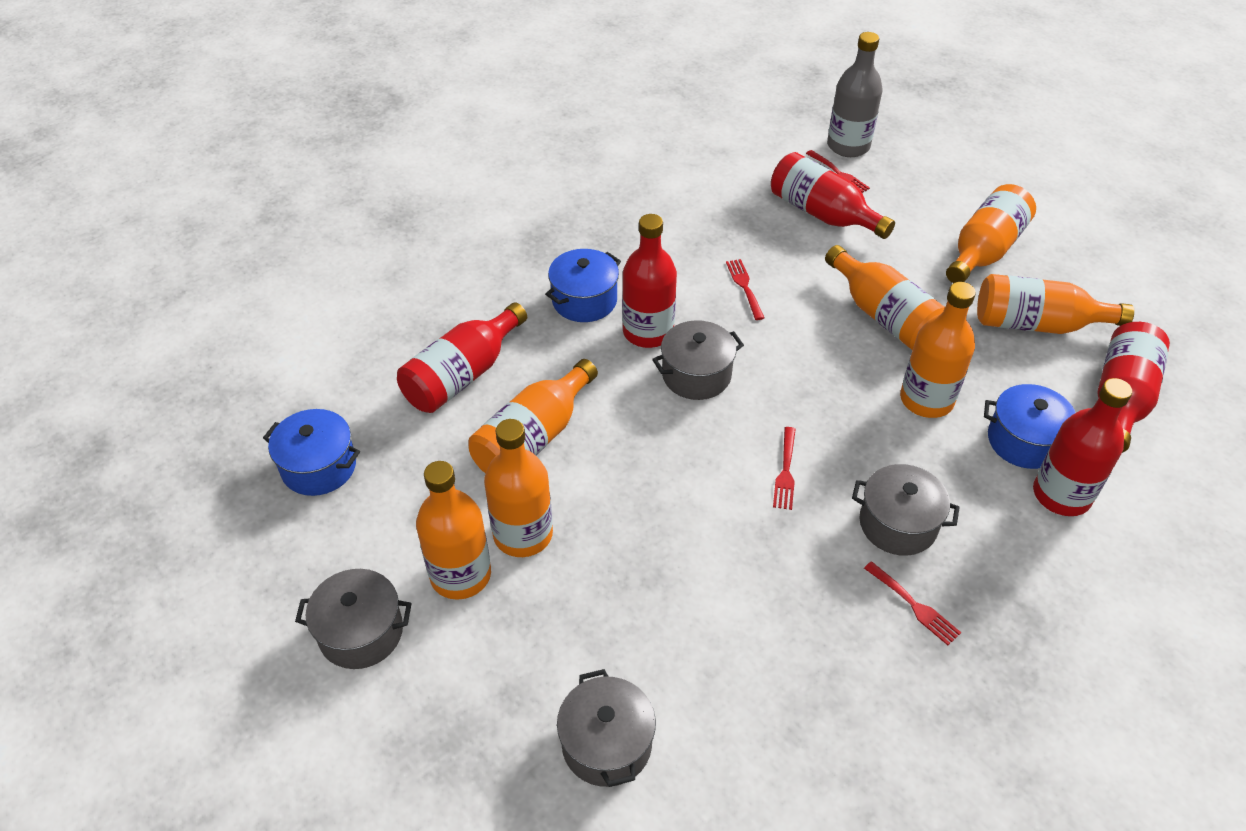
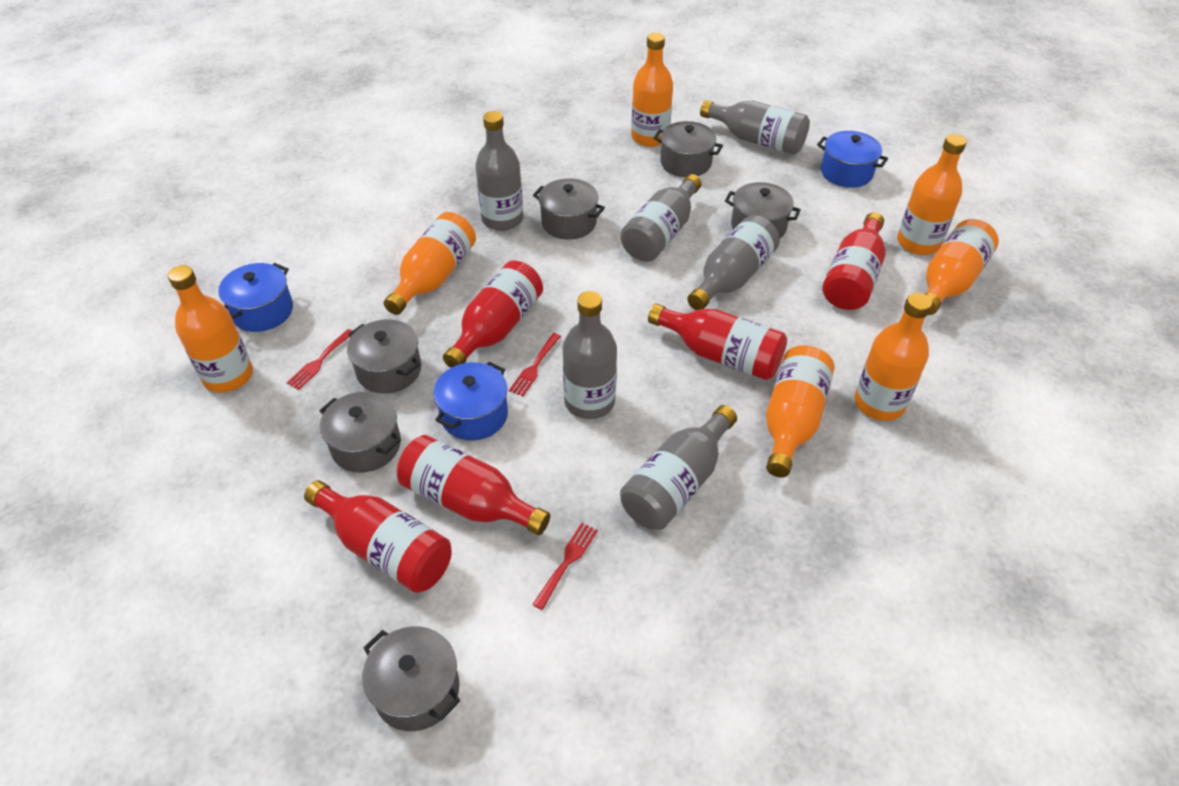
grey bottle: [827,32,883,157] = 1 -> [475,111,523,231] [563,291,617,419] [620,174,702,262] [620,405,737,530] [687,215,780,310] [700,100,810,155] = 6
grey pot: [295,569,412,669] [557,669,656,787] [652,320,744,400] [852,464,960,556] = 4 -> [320,392,401,473] [347,320,421,394] [362,626,460,731] [533,178,605,240] [654,121,723,177] [725,182,801,238] = 6
red fork: [726,259,764,320] [773,427,796,510] [806,150,870,193] [864,561,961,645] = 4 -> [286,329,352,390] [509,333,561,396] [532,523,598,610] = 3

